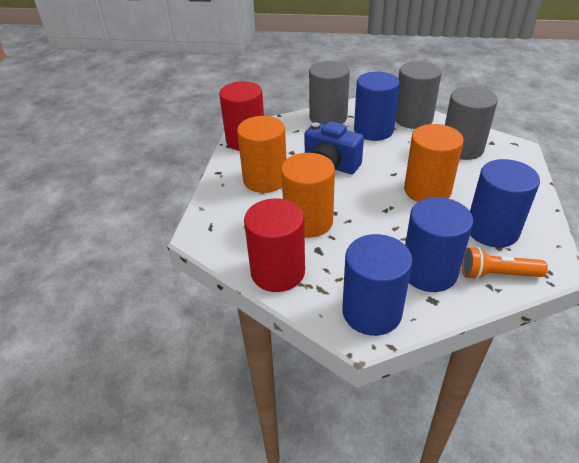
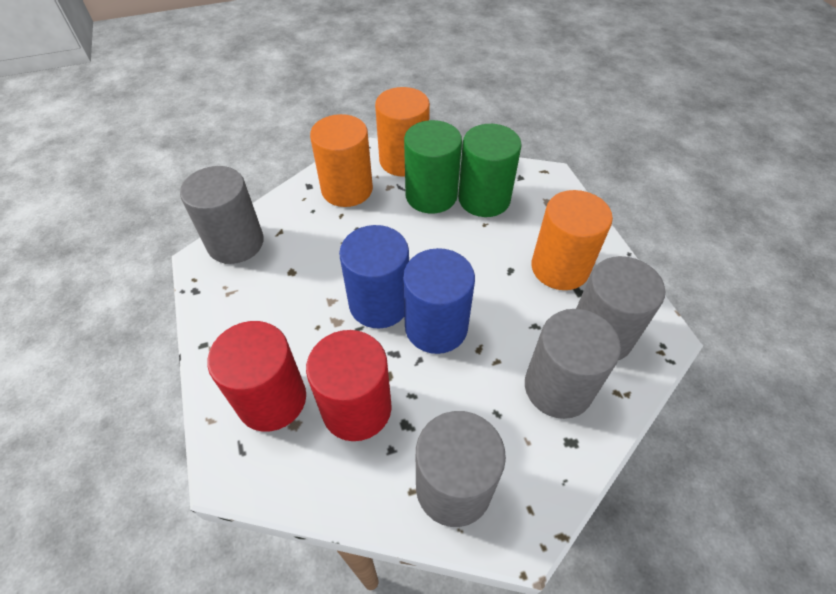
blue camera: [304,121,364,174] = 1 -> none = 0
blue cylinder: [342,234,412,336] [354,72,400,141] [405,197,473,292] [470,159,540,248] = 4 -> [339,225,409,328] [403,248,475,354] = 2
green cylinder: none = 0 -> [404,120,462,214] [458,124,522,217] = 2
grey cylinder: [309,61,350,124] [395,61,442,129] [445,87,498,160] = 3 -> [180,166,264,264] [416,411,506,527] [525,309,621,419] [576,256,665,360] = 4
orange flashlight: [462,247,548,280] = 1 -> none = 0

